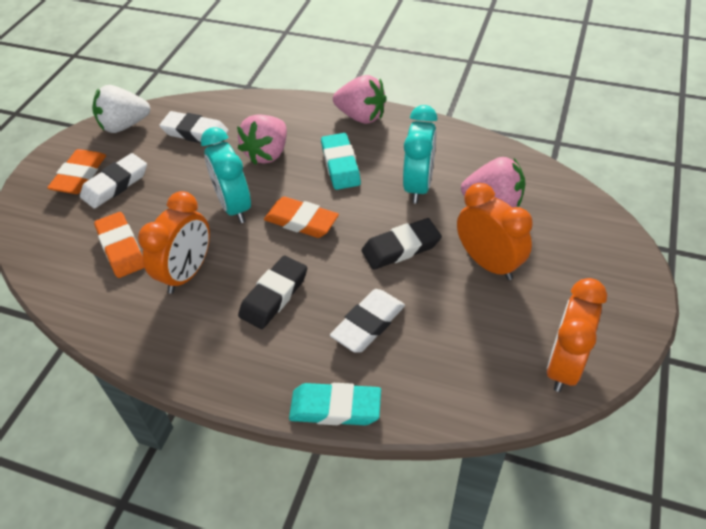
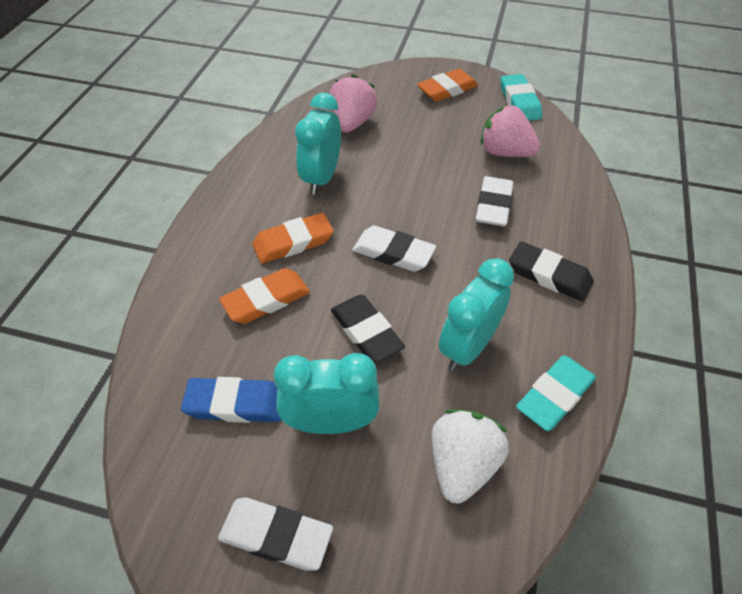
blue eraser: none = 0 -> [181,377,281,423] = 1
orange clock: [138,191,210,294] [457,183,533,280] [547,278,607,392] = 3 -> none = 0
pink strawberry: [237,114,287,165] [333,75,387,124] [461,157,526,208] = 3 -> [330,74,377,132] [480,105,540,157] = 2
turquoise clock: [201,127,251,223] [403,105,437,204] = 2 -> [273,353,380,434] [295,93,341,195] [439,258,514,371] = 3

